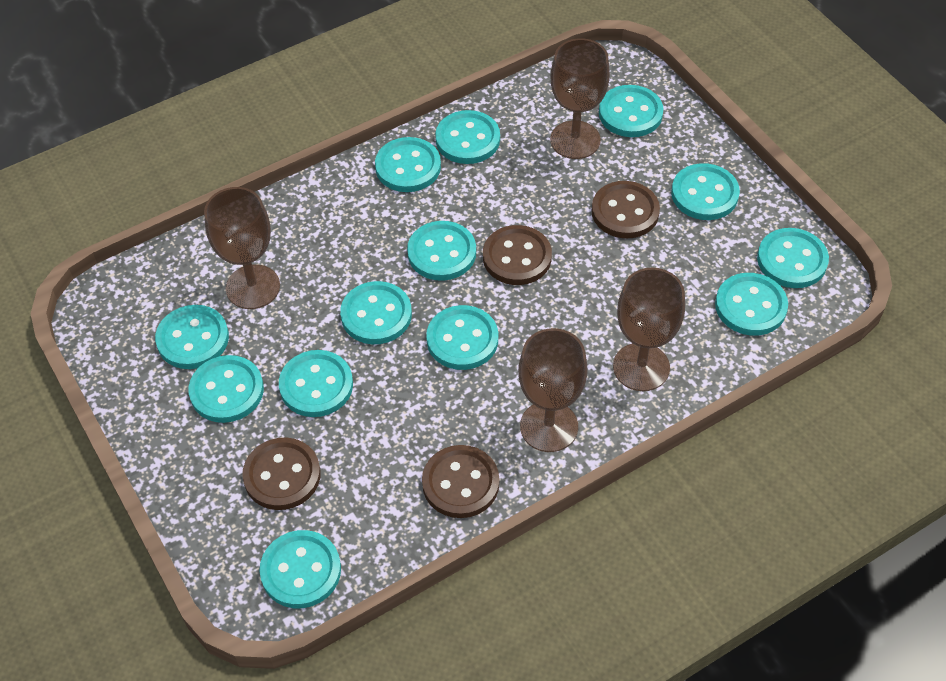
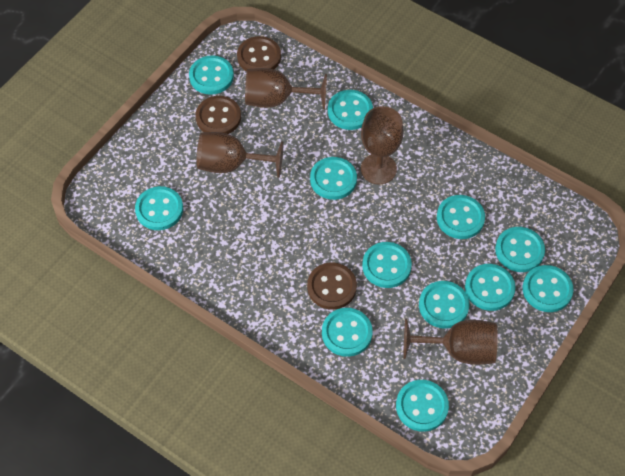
brown button: [242,437,321,510] [422,445,499,518] [483,225,552,285] [592,181,660,238] = 4 -> [195,96,241,134] [237,36,281,72] [307,262,357,310] = 3
turquoise button: [155,305,229,369] [189,355,264,423] [259,530,341,608] [279,350,353,417] [340,281,412,344] [375,137,441,192] [407,221,476,281] [426,305,498,370] [435,110,500,164] [599,85,664,137] [671,163,740,220] [715,273,788,336] [757,228,829,288] = 13 -> [135,186,183,230] [189,55,234,95] [310,157,357,200] [322,308,373,357] [328,90,373,130] [362,242,412,288] [396,380,449,432] [419,281,469,329] [437,195,485,239] [465,264,516,311] [495,227,545,272] [523,265,574,312] = 12

